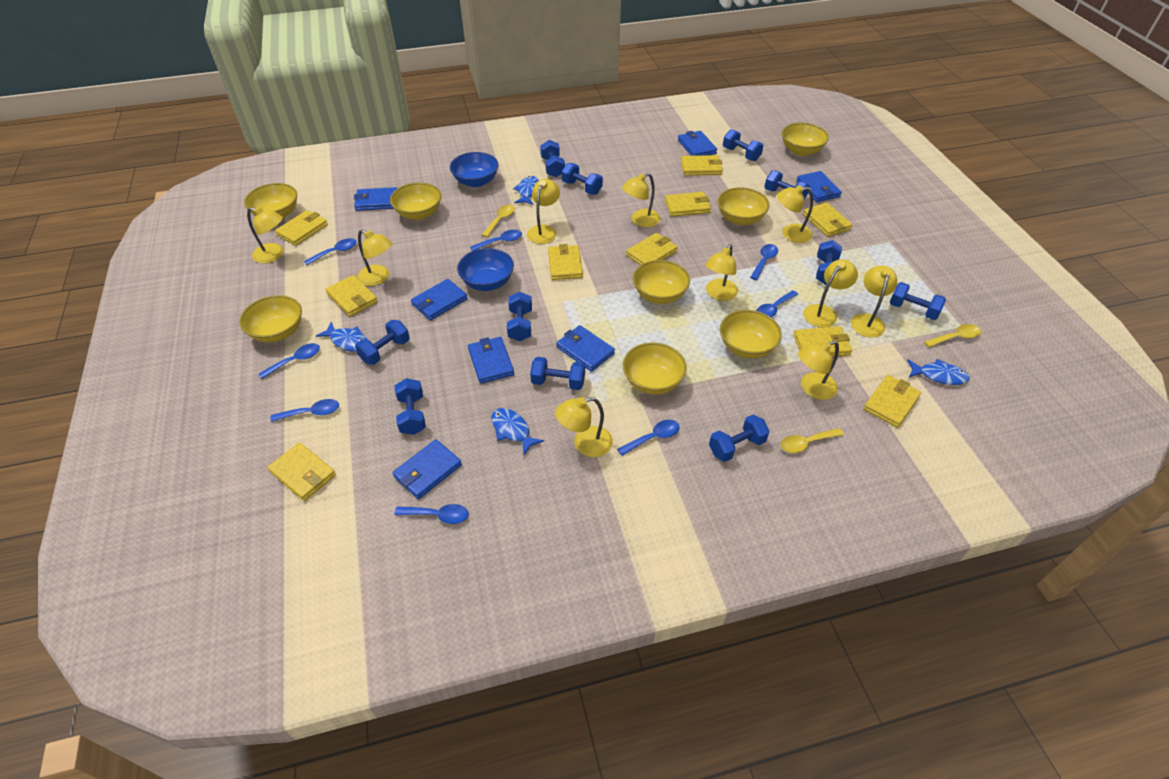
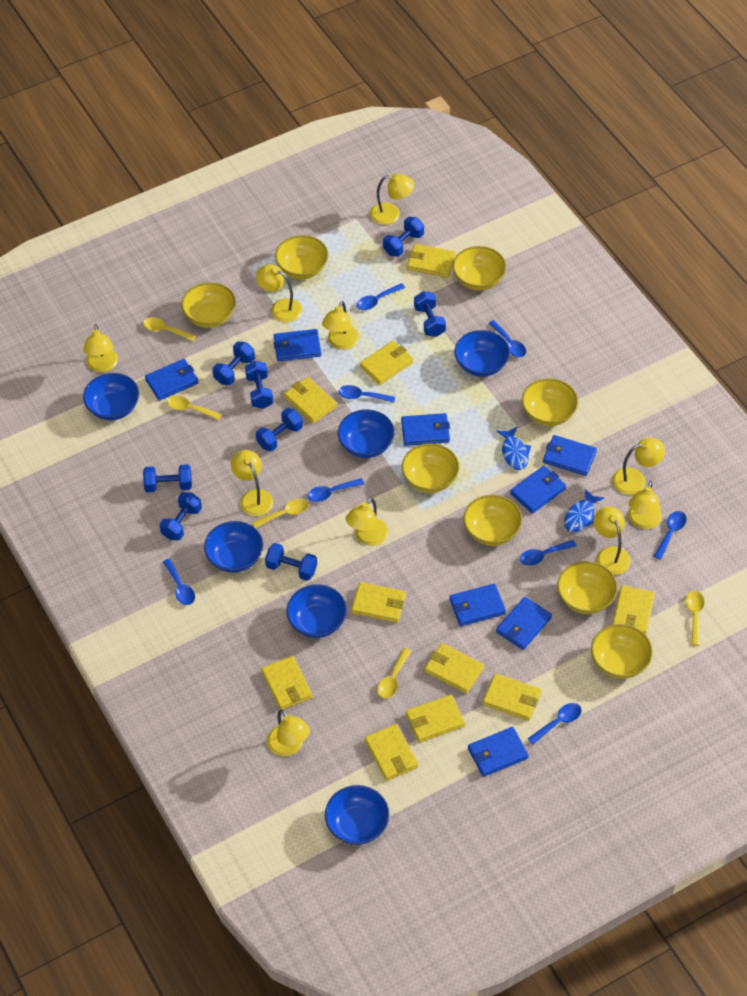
blue bowl: [450,152,499,187] [457,248,514,291] = 2 -> [83,373,139,420] [204,521,263,573] [287,584,347,638] [325,785,389,845] [338,409,395,458] [455,330,510,377] = 6
blue dumbbell: [355,320,410,365] [395,378,426,435] [507,292,532,341] [530,357,585,390] [540,140,565,177] [562,163,603,195] [709,415,770,462] [723,129,763,161] [764,170,810,199] [816,240,842,285] [890,282,946,320] = 11 -> [143,464,192,492] [159,492,202,540] [213,341,255,385] [245,361,273,409] [256,408,303,451] [265,543,317,581] [383,217,424,257] [414,291,446,337] = 8
blue fish: [316,322,368,352] [491,408,544,455] [513,176,539,205] [907,359,970,385] = 4 -> [496,427,531,470] [564,489,604,532] = 2
blue wallet: [354,187,397,211] [392,439,462,499] [411,279,467,320] [468,337,514,384] [556,325,615,372] [678,131,717,156] [797,171,842,202] = 7 -> [145,359,199,401] [273,329,321,361] [401,413,450,446] [449,584,506,626] [468,727,529,777] [496,597,552,650] [510,466,566,514] [543,435,597,476] = 8
yellow spoon: [482,204,515,237] [781,428,844,453] [924,324,981,348] = 3 -> [143,317,196,341] [167,396,222,420] [252,499,309,528] [377,648,411,699] [686,590,705,646] = 5

